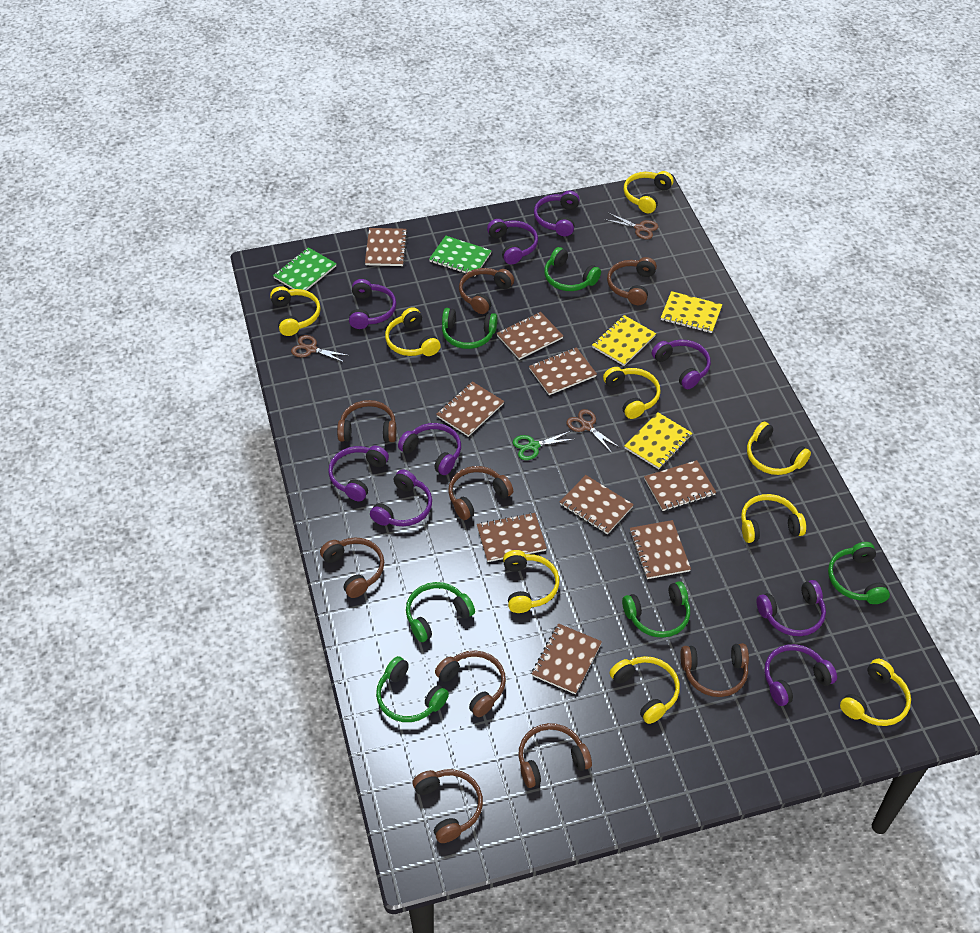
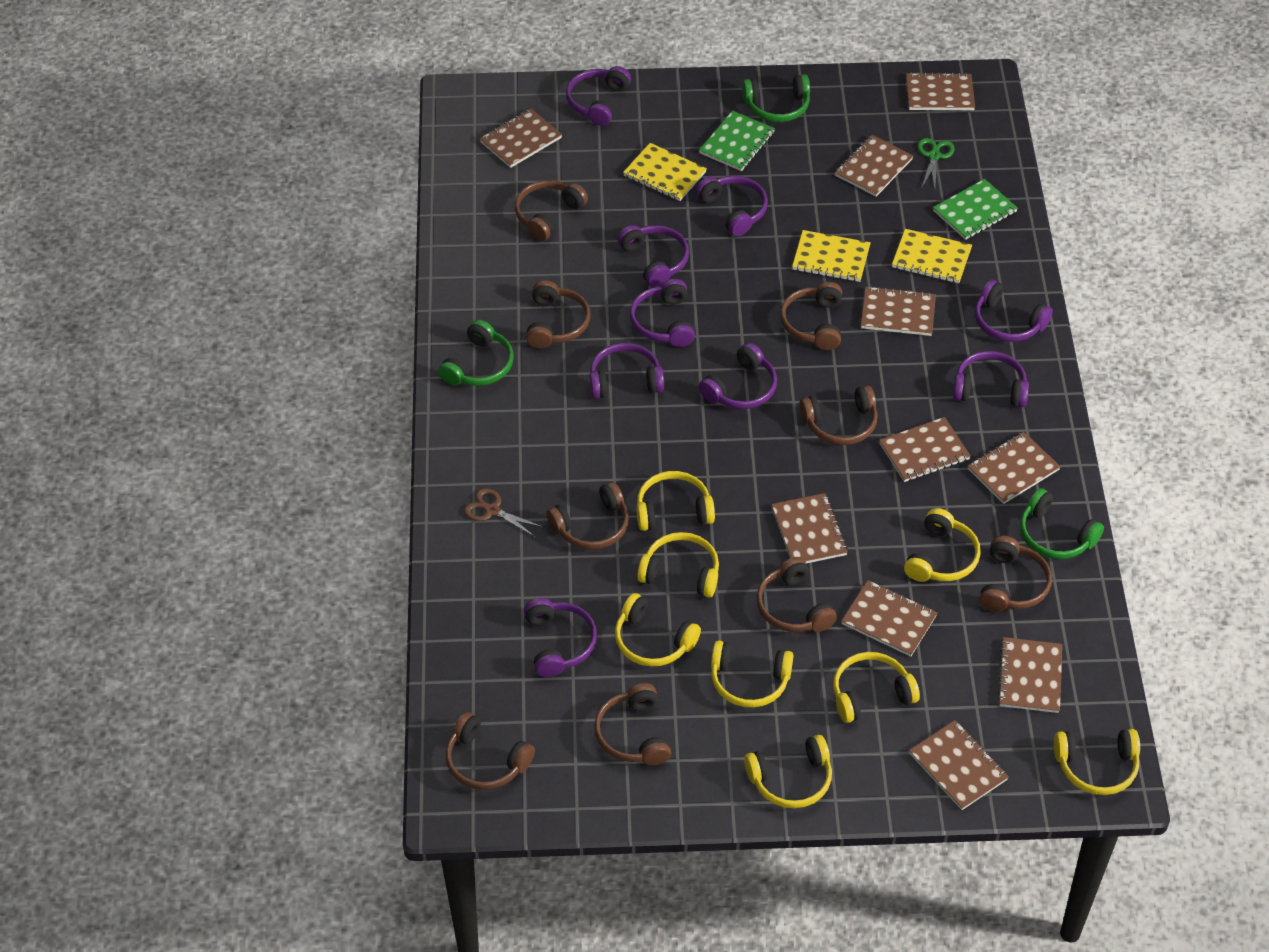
brown notebook: [365,228,408,266] [436,381,504,437] [477,513,547,562] [497,312,563,360] [529,347,597,395] [532,623,602,694] [560,475,634,534] [629,520,691,579] [644,460,716,511] = 9 -> [479,109,562,168] [771,493,848,563] [835,135,914,197] [841,580,938,657] [861,286,936,336] [879,417,971,482] [906,72,975,110] [909,720,1009,810] [968,432,1061,504] [997,637,1062,713] = 10
brown scissors: [291,335,350,363] [566,409,620,453] [604,213,658,239] = 3 -> [464,488,544,537] = 1
green headphones: [376,656,449,722] [406,582,475,642] [442,308,498,349] [544,247,601,291] [622,581,690,638] [828,542,890,604] = 6 -> [438,319,514,386] [742,74,810,122] [1020,488,1104,559] = 3
yellow headphones: [270,286,321,336] [385,307,441,356] [503,550,559,613] [603,367,661,419] [609,656,680,724] [624,171,673,213] [741,494,806,543] [747,422,811,475] [840,659,911,726] = 9 -> [615,593,701,667] [637,471,715,531] [637,532,719,598] [711,640,793,708] [744,735,832,808] [833,652,920,723] [904,508,981,582] [1054,729,1140,795] = 8

